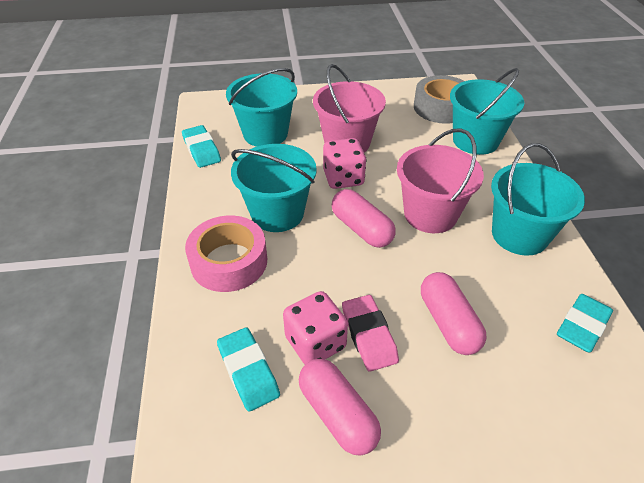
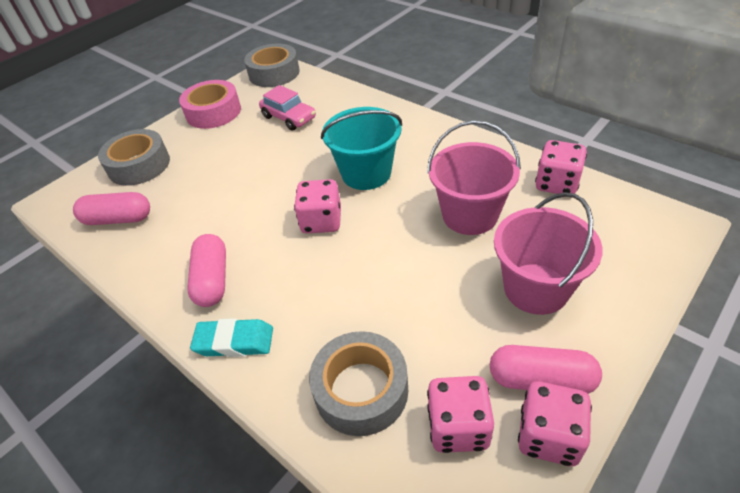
grey tape: [414,75,464,124] = 1 -> [98,129,170,186] [244,44,300,87] [309,331,408,436] = 3
pink car: none = 0 -> [259,85,316,131] = 1
pink dice: [283,291,348,364] [323,138,367,189] = 2 -> [294,179,341,233] [427,376,494,453] [518,381,592,466] [535,140,587,194] = 4
pink eraser: [342,295,399,372] = 1 -> none = 0
turquoise bucket: [226,68,297,146] [231,144,317,232] [450,68,524,155] [491,143,585,256] = 4 -> [321,107,402,190] = 1
turquoise eraser: [182,125,221,168] [217,327,280,412] [557,294,613,353] = 3 -> [190,318,273,357] = 1

